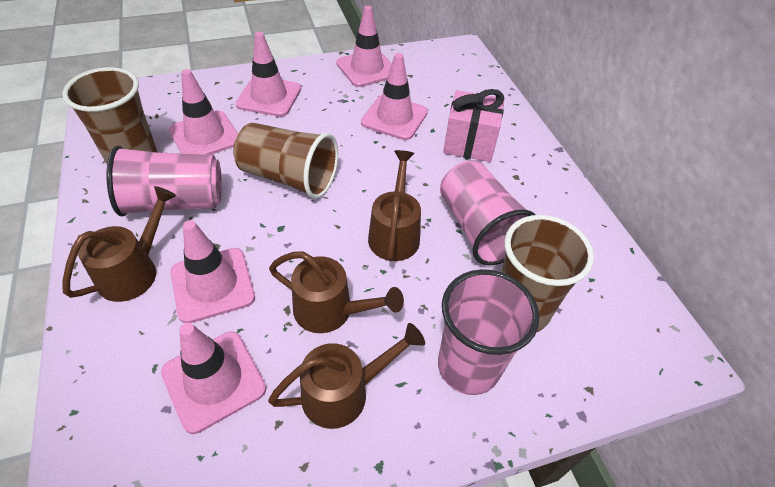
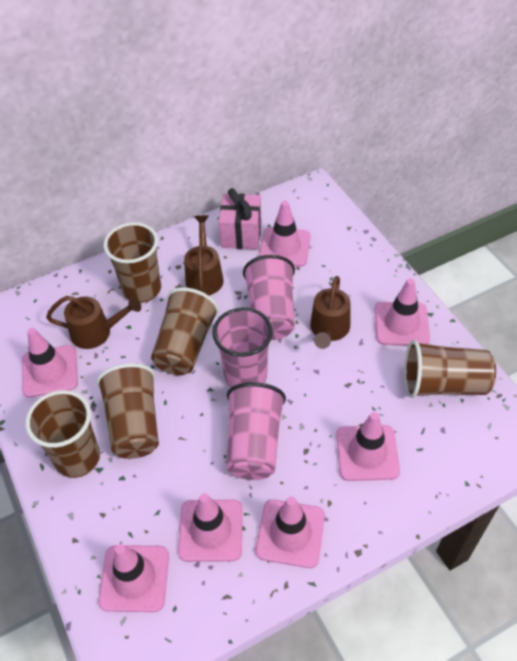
brown cup: [62,67,157,164] [233,123,338,199] [501,215,594,332] = 3 -> [26,390,100,478] [97,363,159,459] [104,222,161,303] [151,287,219,375] [404,340,496,398] = 5
brown watering can: [62,186,177,302] [268,323,425,429] [269,251,404,333] [368,150,421,261] = 4 -> [46,296,141,349] [184,215,224,295] [310,276,351,349] = 3
pink traffic cone: [161,323,266,434] [169,69,238,155] [171,220,255,323] [236,32,301,117] [336,6,392,87] [361,53,428,140] = 6 -> [22,328,78,398] [98,544,169,612] [178,493,243,562] [256,496,325,568] [259,201,310,267] [336,412,400,481] [375,278,430,345] = 7

